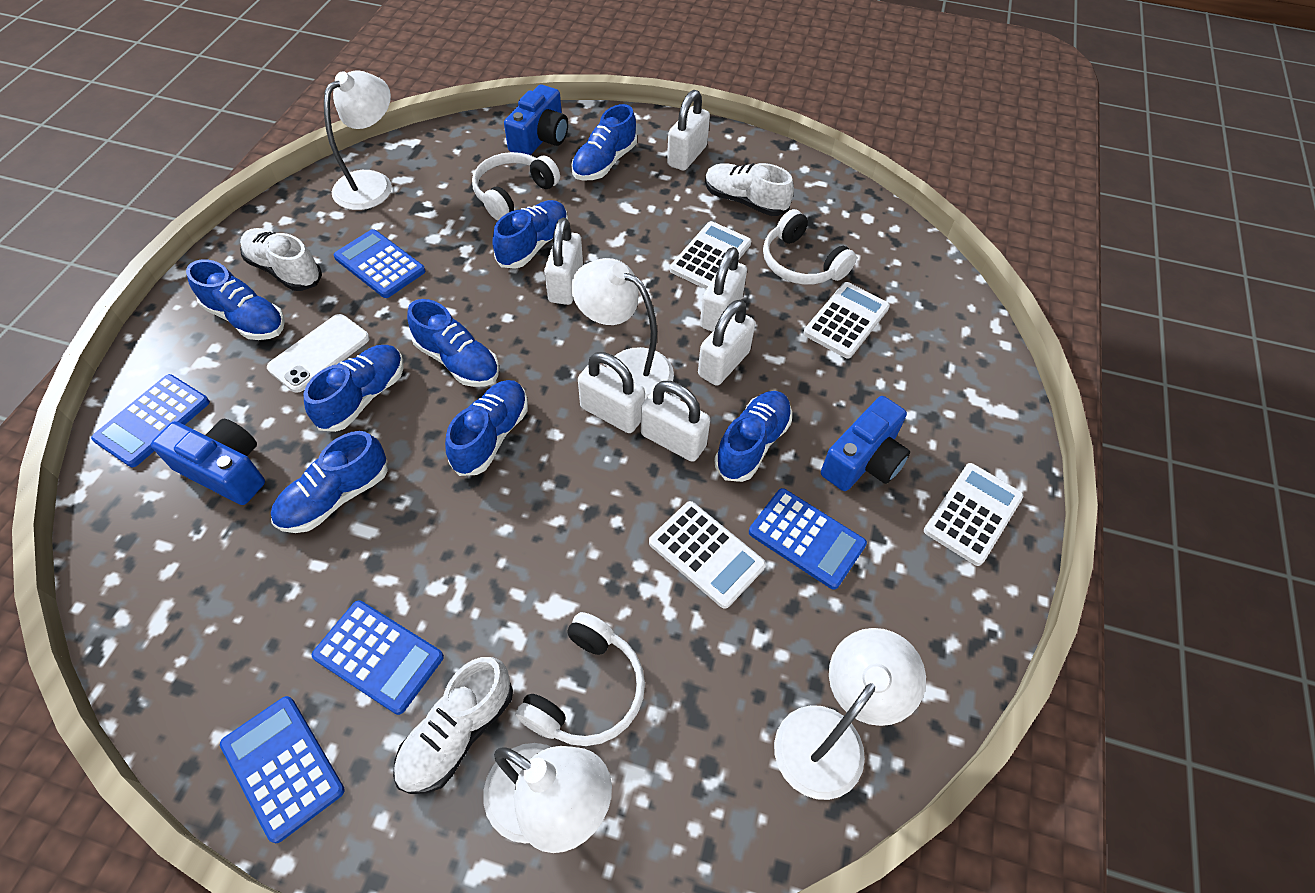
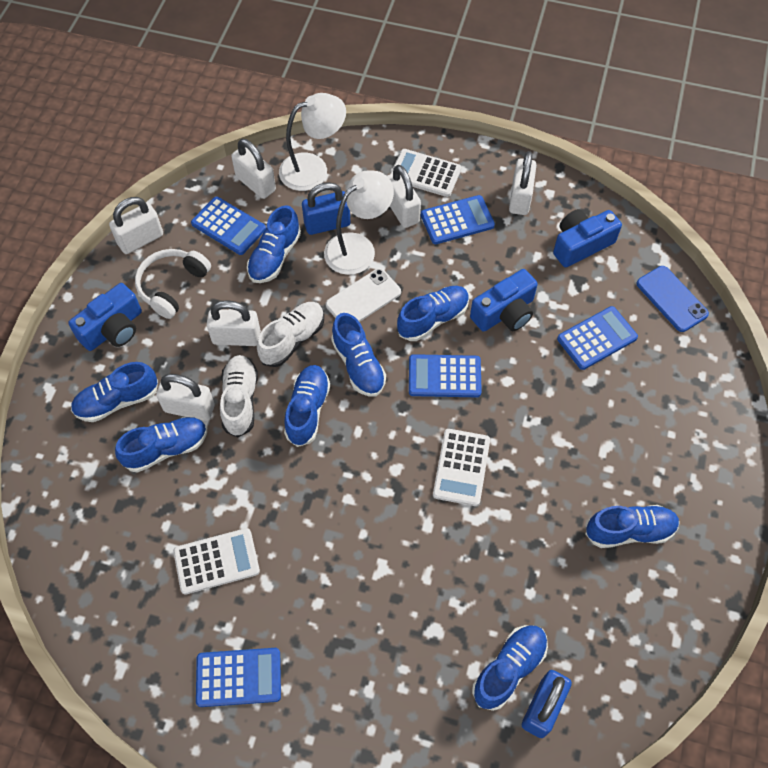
blue padlock: none = 0 -> [302,182,350,235] [522,670,572,738] = 2
blue phone: none = 0 -> [636,266,709,332] = 1
white calculator: [649,501,766,609] [670,221,751,289] [803,282,890,359] [924,463,1023,566] = 4 -> [173,528,260,595] [390,149,461,197] [433,429,490,506] = 3
white headphones: [472,152,560,220] [516,612,645,746] [763,209,857,285] = 3 -> [135,249,211,319] = 1
white lamp: [324,70,392,210] [483,743,612,853] [571,258,674,400] [774,628,926,800] = 4 -> [279,93,346,191] [324,170,394,275] = 2
white shoe: [240,228,322,291] [393,657,513,794] [705,163,794,216] = 3 -> [220,355,258,437] [257,302,324,367] = 2

